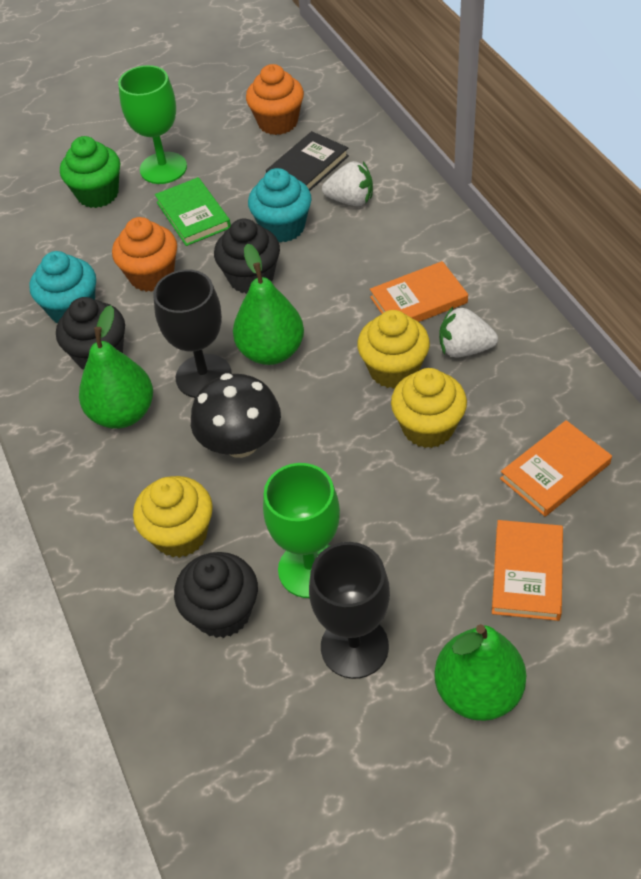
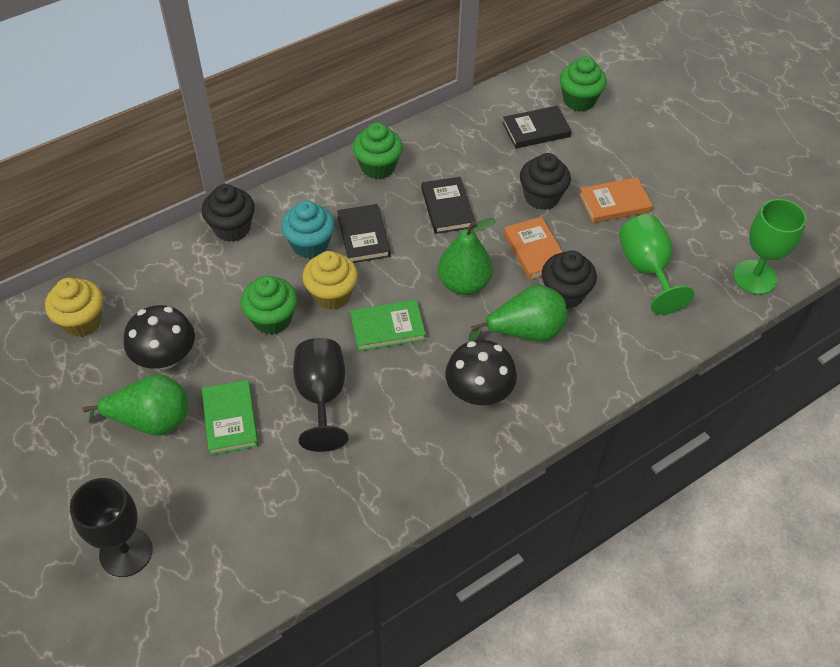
black book: [266,131,349,191] = 1 -> [337,204,391,263] [421,177,475,234] [503,106,571,148] = 3
black mushroom: [191,373,281,458] = 1 -> [124,305,195,369] [445,340,517,405] = 2
green book: [155,177,231,246] = 1 -> [202,380,258,455] [350,300,426,351] = 2
green cupcake: [60,136,120,208] = 1 -> [241,276,297,335] [353,123,403,179] [559,56,607,111] = 3
orange book: [370,261,468,322] [492,520,563,621] [500,420,612,516] = 3 -> [504,217,562,280] [579,177,653,223] = 2
orange cupcake: [112,217,177,292] [246,64,304,135] = 2 -> none = 0
turquoise cupcake: [29,251,96,323] [248,168,312,243] = 2 -> [281,200,335,258] = 1
white strawberry: [322,161,373,206] [439,307,498,357] = 2 -> none = 0
yellow cupcake: [133,476,213,558] [357,310,430,389] [391,368,467,448] = 3 -> [45,278,103,337] [302,251,358,310] = 2

